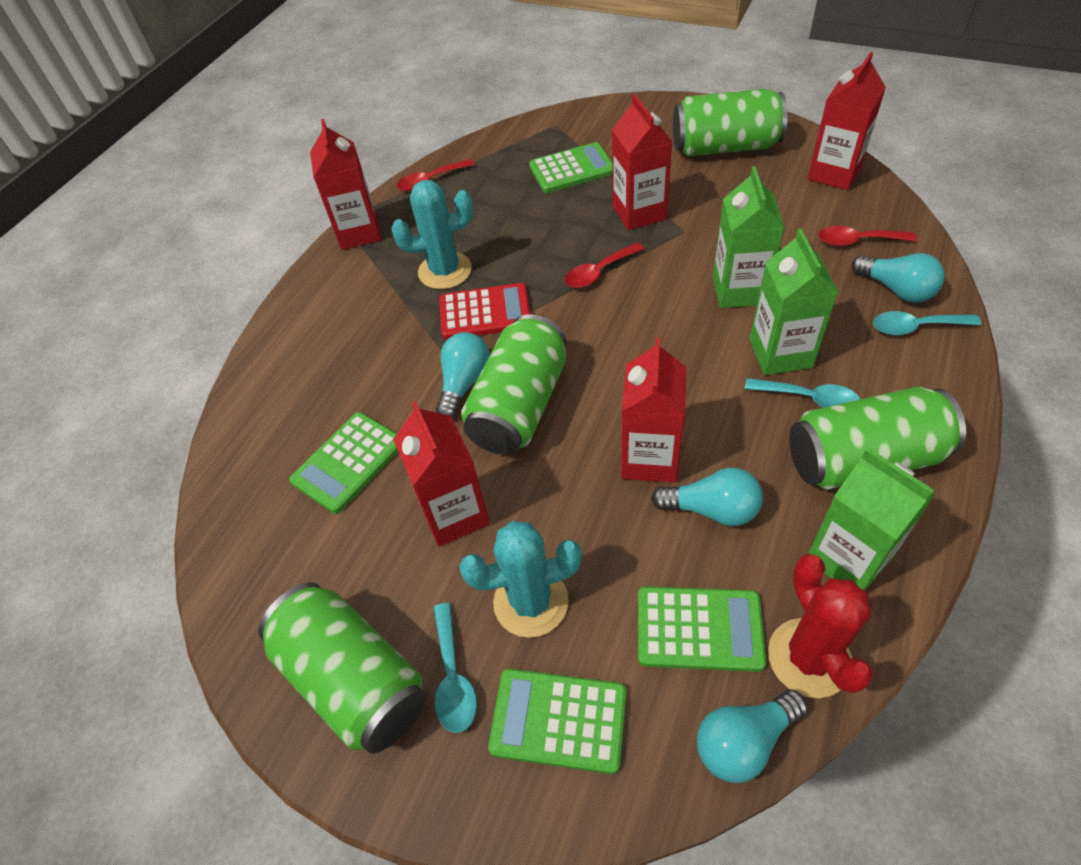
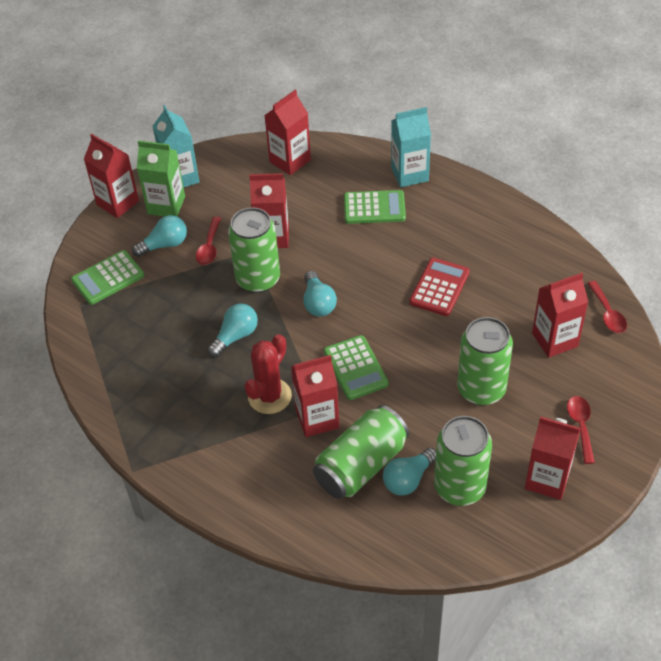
green calculator: [290,412,398,514] [488,669,626,774] [529,142,612,193] [638,587,766,672] = 4 -> [71,250,144,305] [324,335,389,400] [344,190,406,224] = 3
green carton: [713,166,785,308] [750,229,838,375] [808,448,935,591] = 3 -> [137,140,185,217] = 1
red carton: [310,119,381,250] [393,401,490,546] [612,94,672,230] [621,337,687,483] [808,52,886,190] = 5 -> [84,134,139,218] [249,173,289,248] [264,90,311,175] [291,355,339,437] [525,416,581,500] [532,273,588,358] = 6
turquoise cactus: [391,180,473,289] [459,521,582,638] = 2 -> none = 0
turquoise carton: none = 0 -> [153,105,199,187] [391,107,431,187] = 2
turquoise spoon: [433,603,477,733] [745,378,860,408] [873,311,981,335] = 3 -> none = 0

